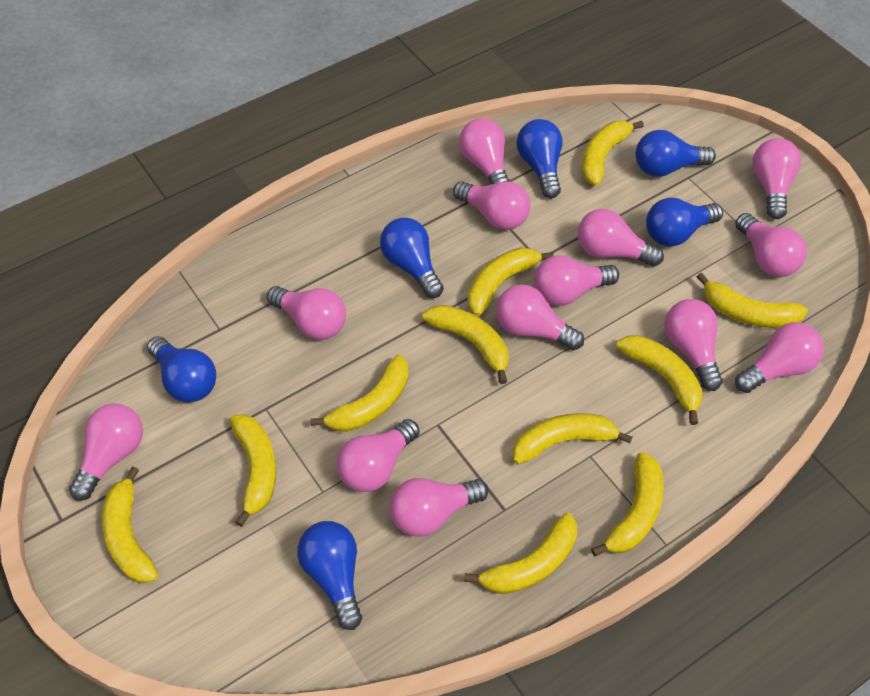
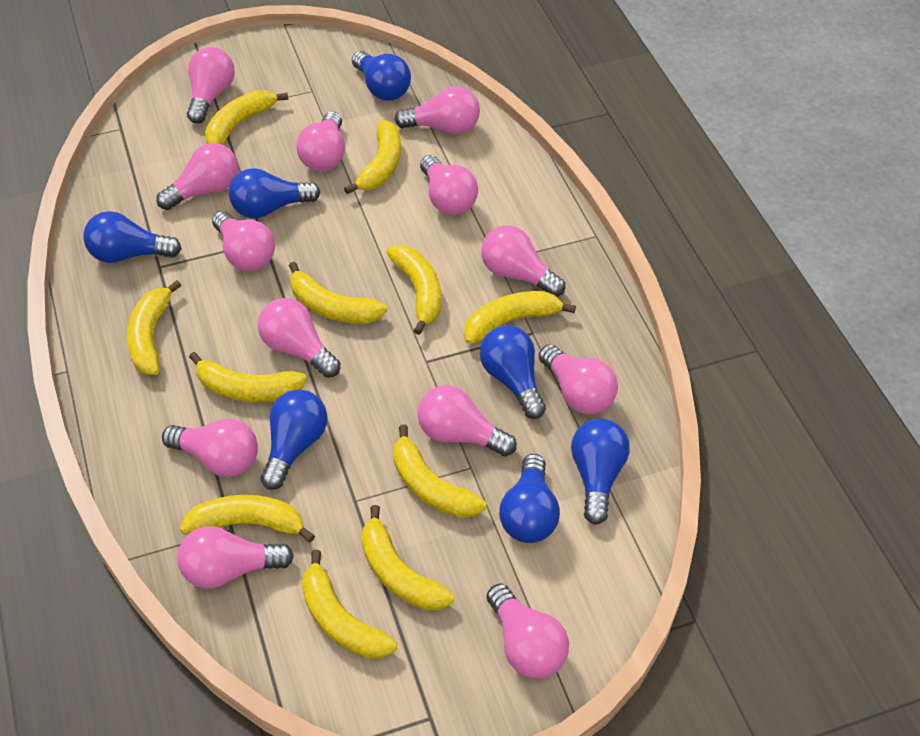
blue light bulb: [147,336,216,402] [297,521,362,630] [380,218,444,298] [517,119,563,198] [636,130,716,177] [646,198,723,246] = 6 -> [83,211,182,263] [229,168,320,218] [261,390,328,490] [352,51,411,101] [480,325,546,419] [499,454,560,543] [571,419,630,525] = 7

